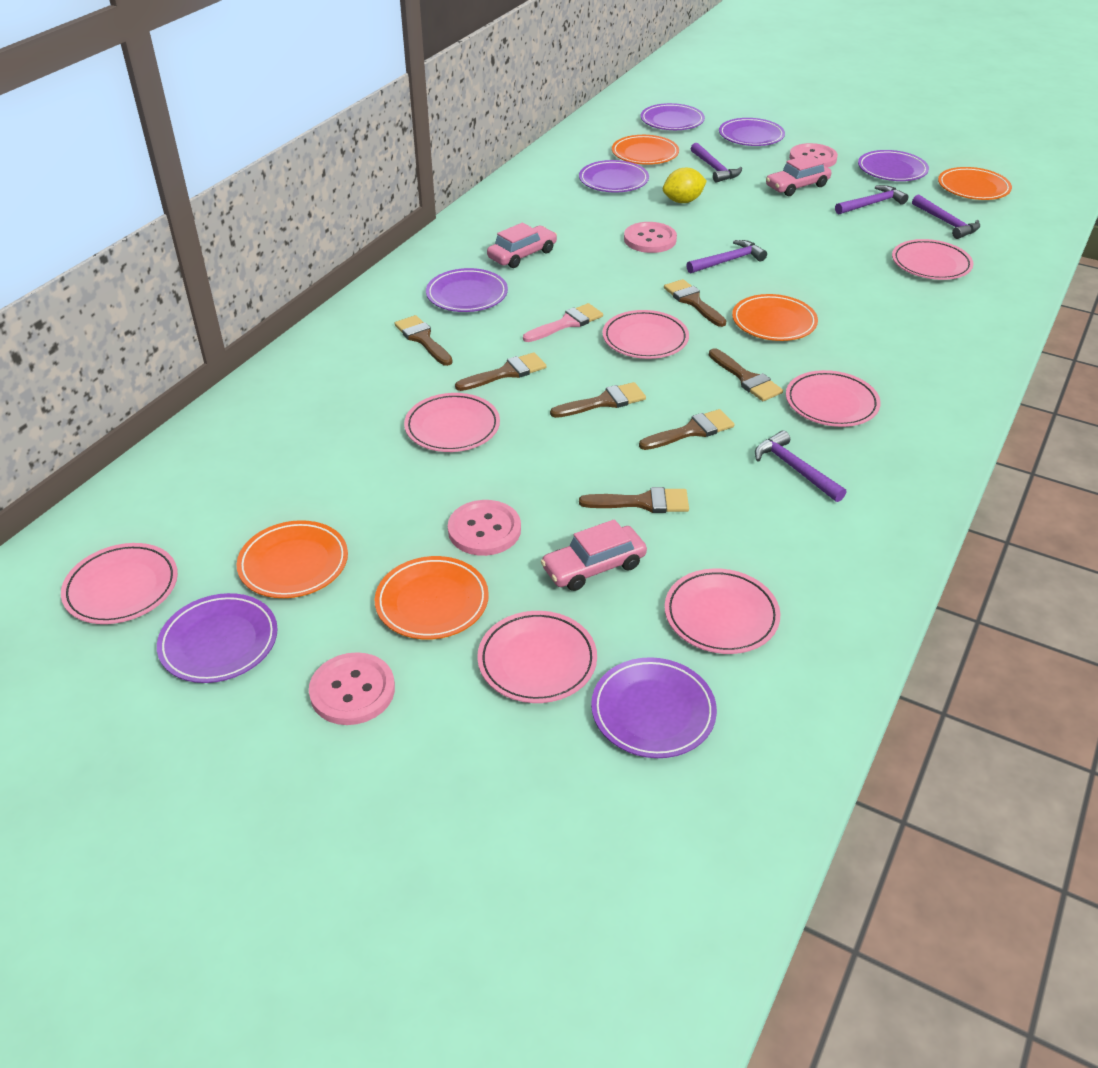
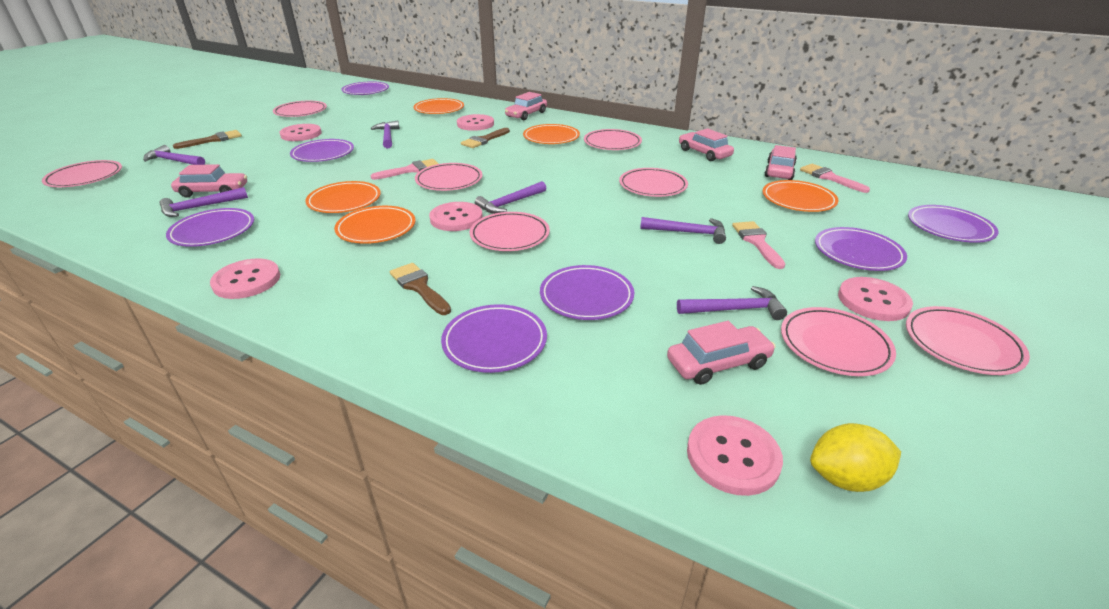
brown brush: [394,315,453,366] [455,352,546,391] [550,382,646,418] [579,487,689,513] [639,409,735,450] [664,279,726,327] [709,348,783,401] = 7 -> [173,130,242,149] [390,263,451,315] [461,128,510,148] = 3
pink brush: [523,303,603,342] = 1 -> [371,159,439,180] [732,221,785,269] [800,164,870,193] = 3
pink button: [309,652,395,725] [448,500,521,556] [624,222,677,253] [789,143,838,168] = 4 -> [210,258,280,299] [279,124,322,141] [429,202,483,231] [457,114,494,131] [687,415,783,496] [838,277,913,321] = 6
pink car: [487,223,557,268] [541,519,647,591] [766,155,831,196] = 3 -> [171,164,247,198] [505,92,547,120] [667,321,776,385] [679,129,734,161] [765,145,797,180] = 5
pink plate: [61,543,178,624] [404,393,500,452] [477,611,597,703] [602,310,689,359] [665,568,780,654] [786,370,881,427] [892,239,973,280] = 7 -> [42,160,122,187] [273,101,327,117] [415,163,482,191] [470,212,550,251] [584,129,642,150] [619,168,688,197] [781,307,896,376] [906,306,1030,375] = 8
purple hammer: [686,240,767,274] [691,143,742,183] [755,430,847,502] [835,185,908,214] [912,194,980,239] = 5 -> [143,145,205,165] [160,187,248,217] [371,120,400,148] [475,181,546,214] [640,217,726,244] [677,286,787,320] = 6

